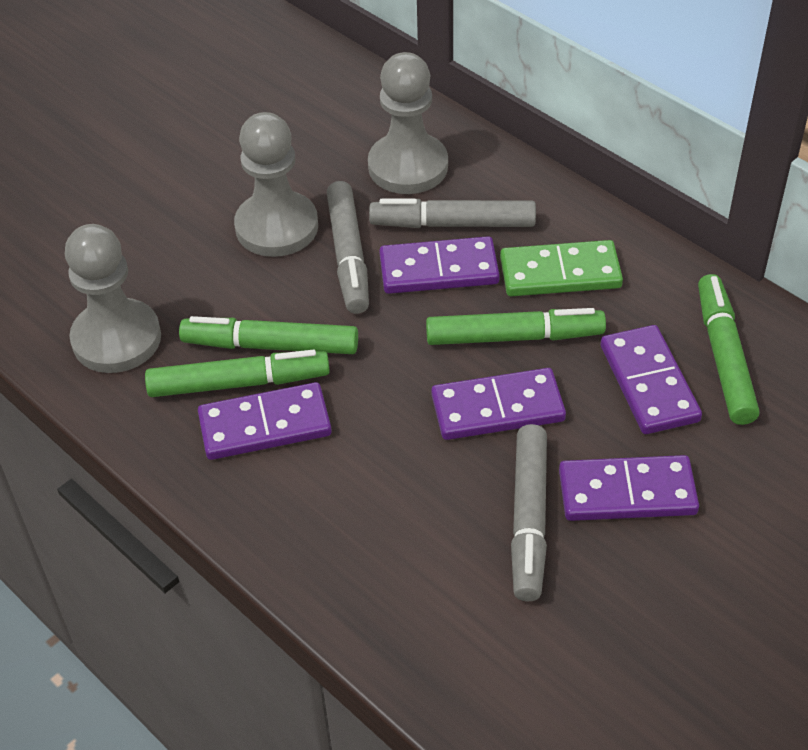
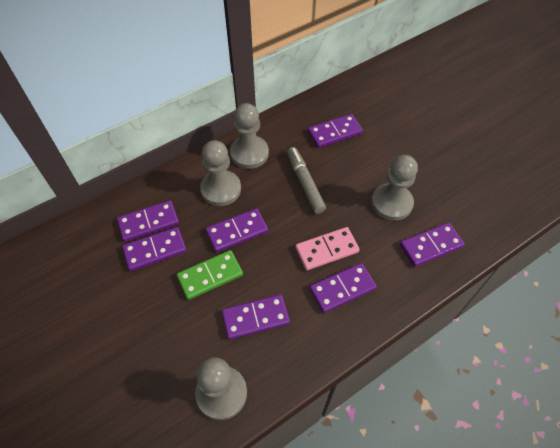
green marker: [145,350,330,397] [179,316,358,354] [426,308,606,345] [698,274,759,425] = 4 -> none = 0
grey marker: [327,181,369,314] [369,199,536,228] [511,424,547,601] = 3 -> [287,147,326,214] = 1
grey pawn: [65,224,161,373] [234,112,318,257] [368,52,448,194] = 3 -> [195,357,247,420] [200,140,241,206] [230,103,269,169] [371,155,418,221] = 4
pink domino: none = 0 -> [295,227,360,270] = 1
purple domino: [198,382,332,460] [379,236,500,294] [431,368,566,440] [559,455,699,521] [601,325,702,434] = 5 -> [117,200,179,242] [122,227,187,271] [206,208,268,252] [222,294,290,340] [308,114,363,148] [309,263,377,313] [400,222,465,267] = 7

